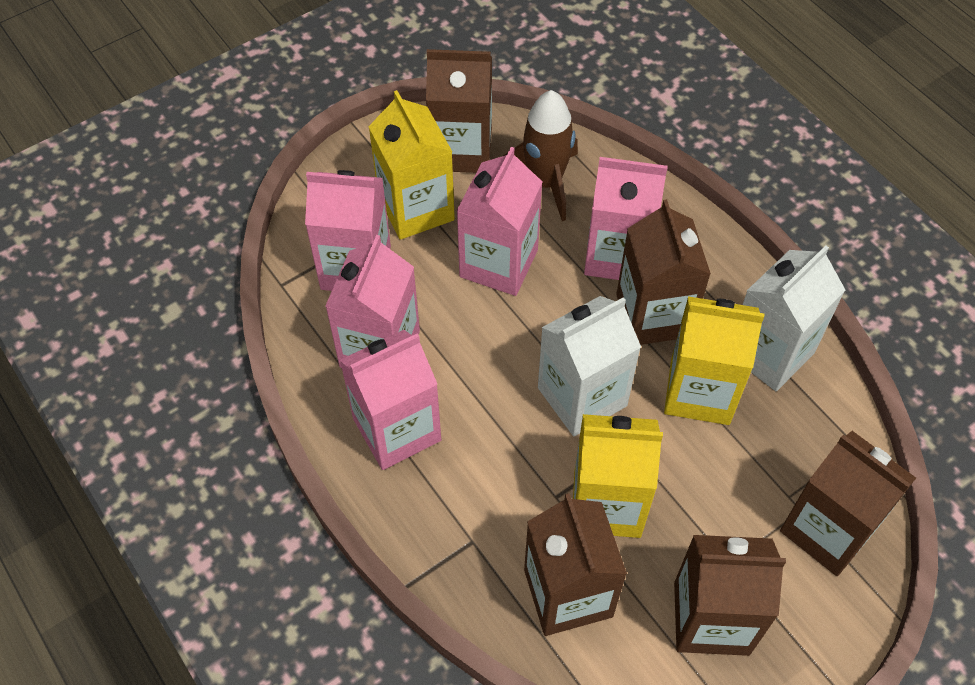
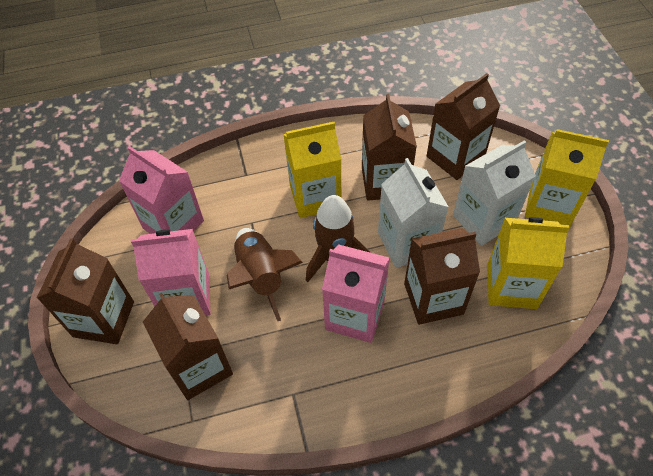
brown rocket: [503,90,578,221] = 1 -> [227,228,303,321] [306,195,371,282] = 2
pink carton: [305,170,391,291] [325,235,420,368] [340,330,441,470] [457,147,542,296] [584,157,668,280] = 5 -> [119,146,204,234] [131,229,210,316] [322,244,390,343] = 3

